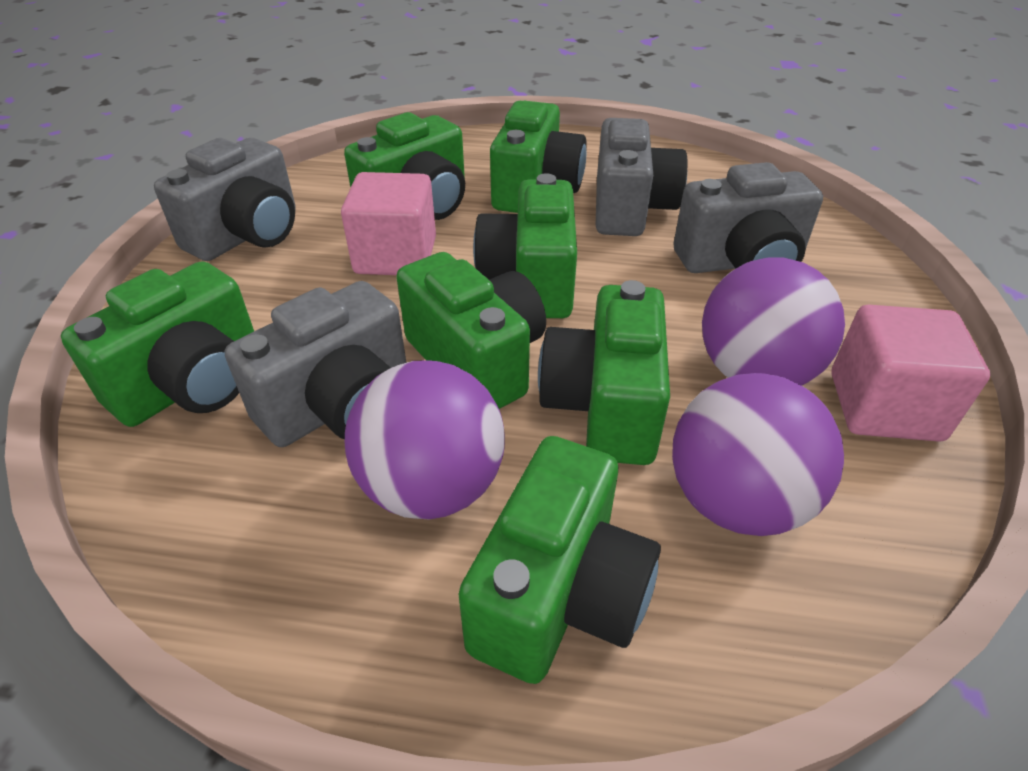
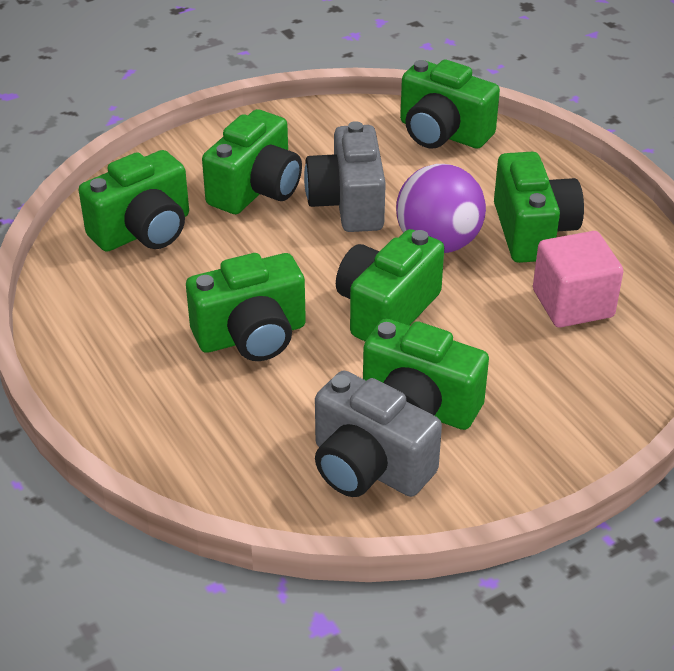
grey camera: [154,138,296,261] [225,281,406,447] [596,118,687,236] [673,162,823,273] = 4 -> [304,121,386,232] [315,371,442,497] = 2
pink cube: [341,172,436,275] [831,305,990,442] = 2 -> [533,231,623,327] = 1
purple ball: [345,360,505,520] [672,373,844,536] [702,257,845,386] = 3 -> [396,164,486,253] = 1

